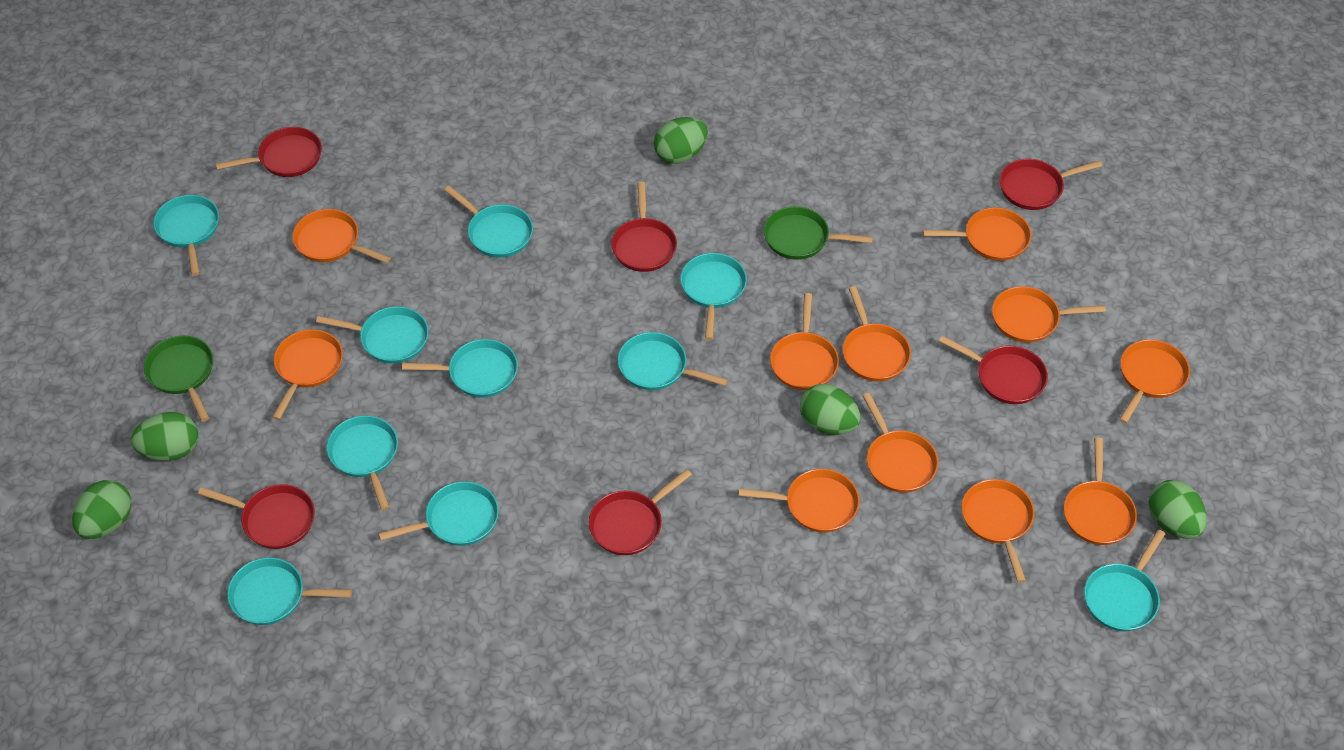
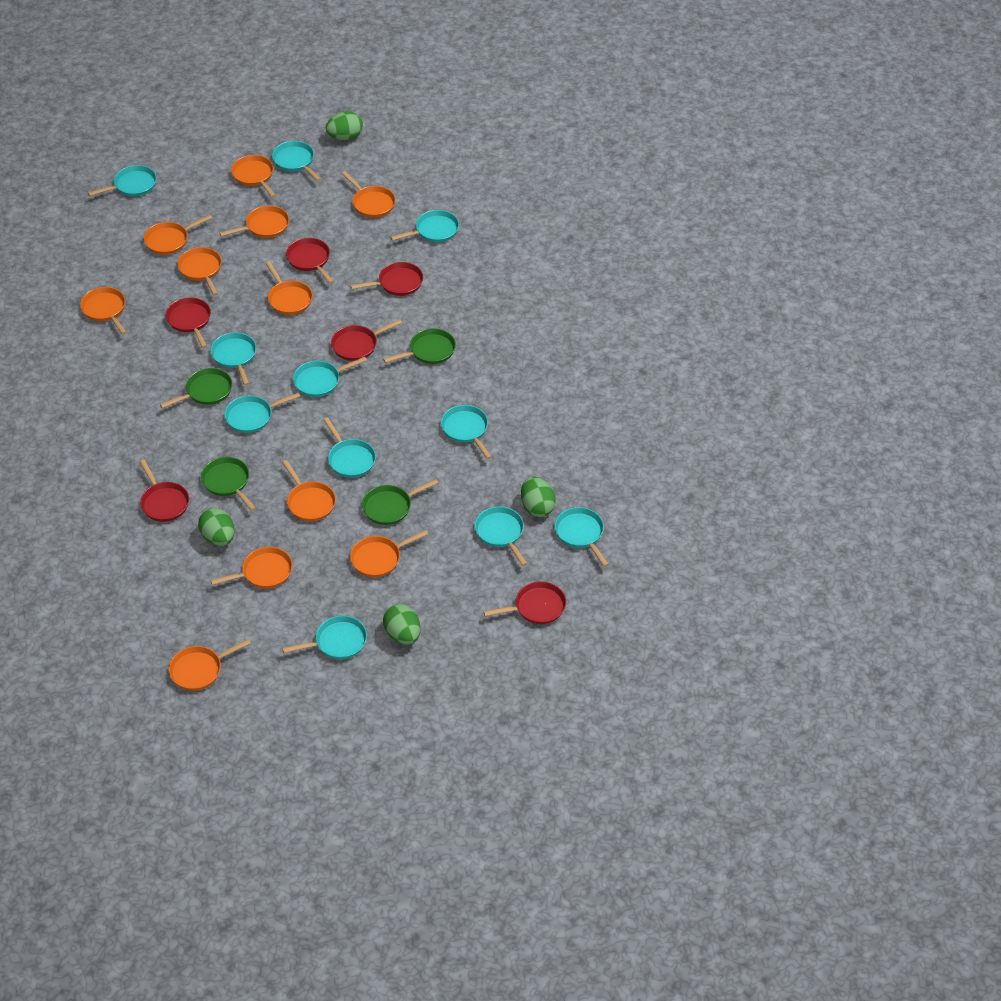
green egg: [72,480,132,539] [131,412,198,461] [654,117,708,164] [800,384,860,435] [1148,480,1207,539] = 5 -> [198,508,235,546] [326,111,363,140] [383,604,421,644] [521,476,556,517] = 4
green pan: [144,336,213,422] [764,206,873,260] = 2 -> [160,368,233,408] [201,457,256,511] [362,479,438,525] [383,328,456,364] = 4
turquoise pan: [153,195,219,276] [227,558,352,625] [316,306,428,364] [327,415,398,511] [379,481,499,546] [402,339,518,398] [444,186,533,258] [618,332,728,390] [680,253,747,340] [1084,529,1165,631] = 10 -> [88,165,157,197] [211,332,256,386] [224,392,300,433] [272,141,321,181] [282,616,367,659] [293,357,367,397] [324,418,376,478] [391,210,459,242] [441,405,492,459] [475,506,528,566] [555,507,609,567] = 11

